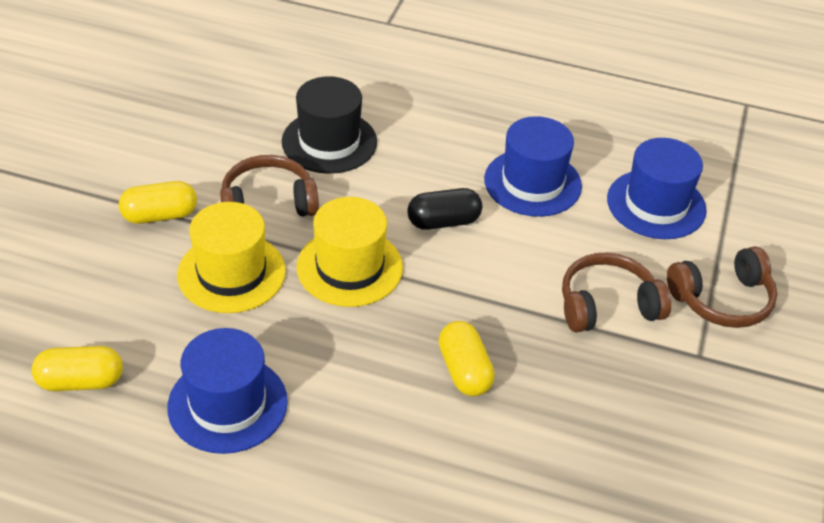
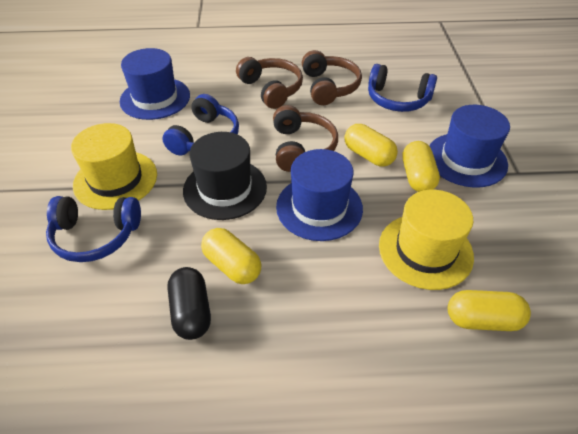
blue headphones: none = 0 -> [46,196,141,262] [162,94,239,155] [368,64,437,112] = 3
yellow capsule: [32,346,123,391] [119,181,197,224] [439,321,495,396] = 3 -> [201,228,261,284] [344,124,398,167] [403,141,440,192] [448,290,531,331] = 4

